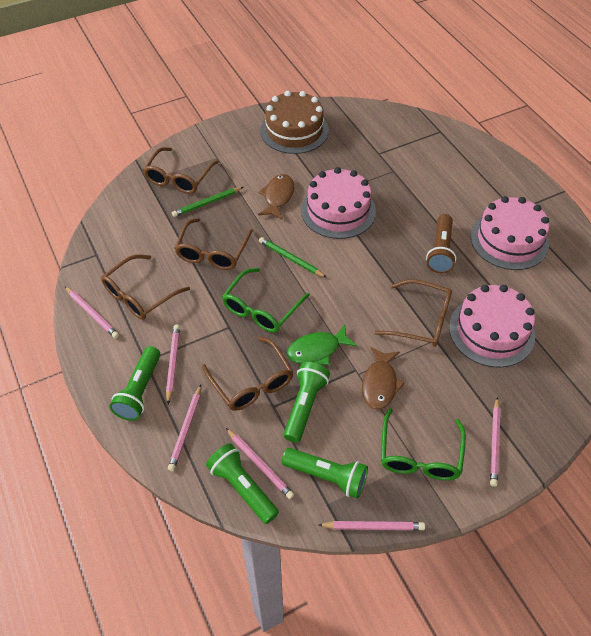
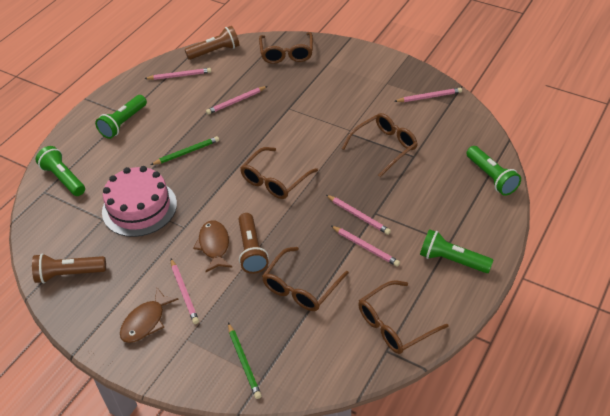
brown cake: [260,91,329,154] = 1 -> none = 0
brown flashlight: [426,214,456,273] = 1 -> [32,254,106,283] [185,26,240,60] [238,213,269,274] = 3
green fish: [287,324,357,365] = 1 -> none = 0
green glasses: [222,268,310,333] [381,408,466,481] = 2 -> none = 0
pink cake: [301,167,376,239] [449,285,535,368] [470,196,550,270] = 3 -> [102,166,177,237] = 1

